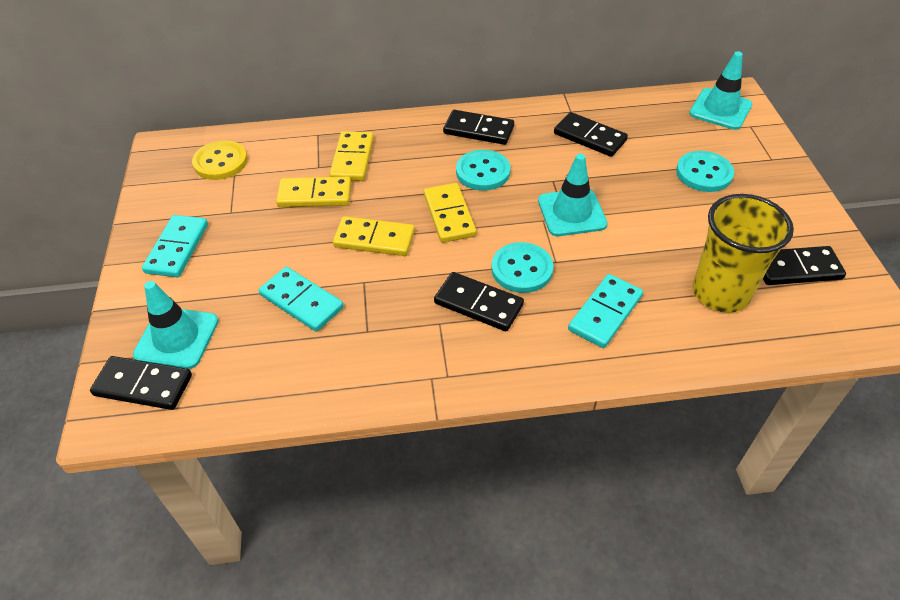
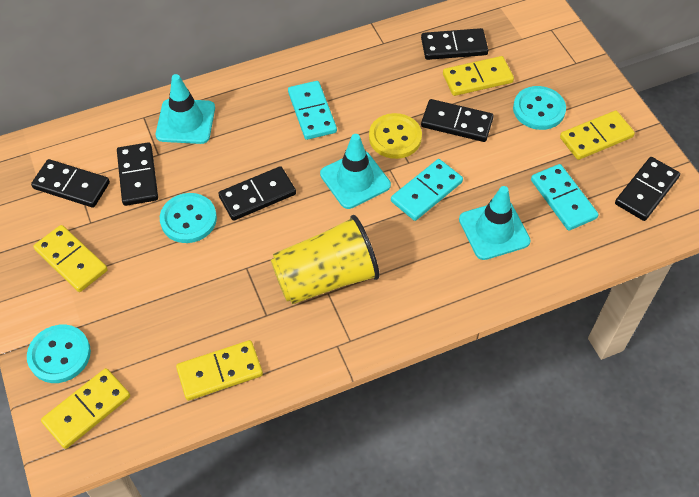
black domino: [90,356,192,410] [434,272,524,331] [443,110,514,145] [554,112,628,157] [763,246,846,285] = 5 -> [31,159,110,208] [117,142,158,206] [218,166,296,221] [421,28,488,60] [421,99,494,142] [615,157,680,221] = 6
yellow domino: [276,177,351,207] [330,131,374,181] [333,216,415,256] [424,183,477,243] = 4 -> [33,225,108,292] [41,368,130,449] [176,340,263,401] [443,56,514,96] [560,111,635,160] = 5

